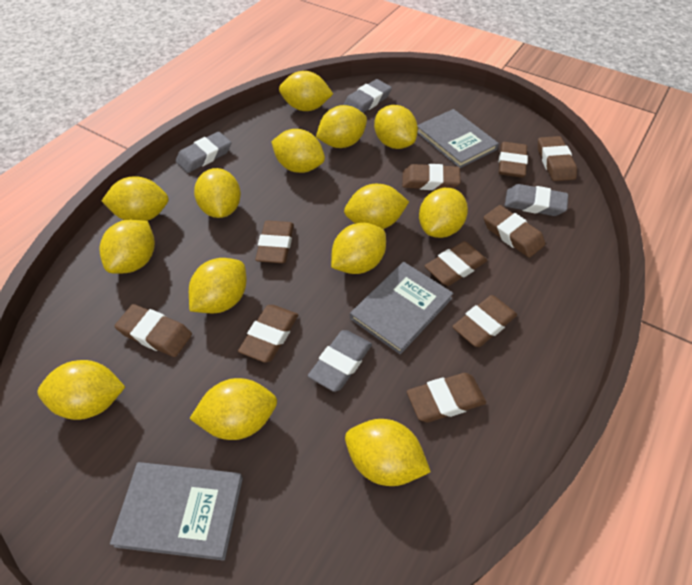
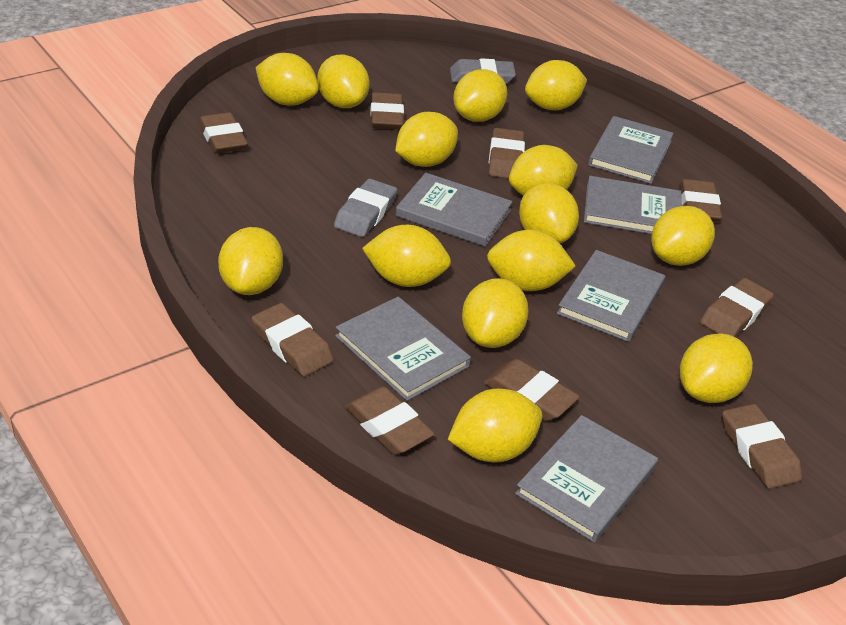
brown eraser: [115,304,192,357] [238,305,298,363] [255,221,294,263] [402,164,461,190] [407,373,486,422] [425,241,487,286] [452,295,517,347] [484,205,545,258] [498,142,528,178] [538,136,577,181] = 10 -> [199,112,248,153] [252,303,334,377] [345,386,435,455] [370,92,404,129] [483,359,580,421] [489,128,525,179] [679,179,722,222] [700,278,774,337] [722,404,802,489] = 9
grey book: [110,462,243,561] [350,262,453,355] [417,109,499,168] = 3 -> [335,297,471,401] [396,173,513,247] [515,415,658,542] [557,250,665,342] [584,176,682,234] [588,116,674,184] = 6
grey eraser: [176,132,231,173] [308,330,372,392] [344,79,392,113] [505,184,568,216] = 4 -> [334,179,397,237] [450,58,516,84] = 2

